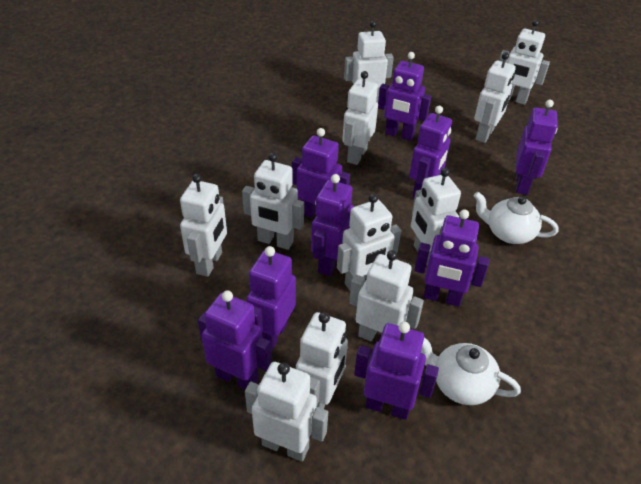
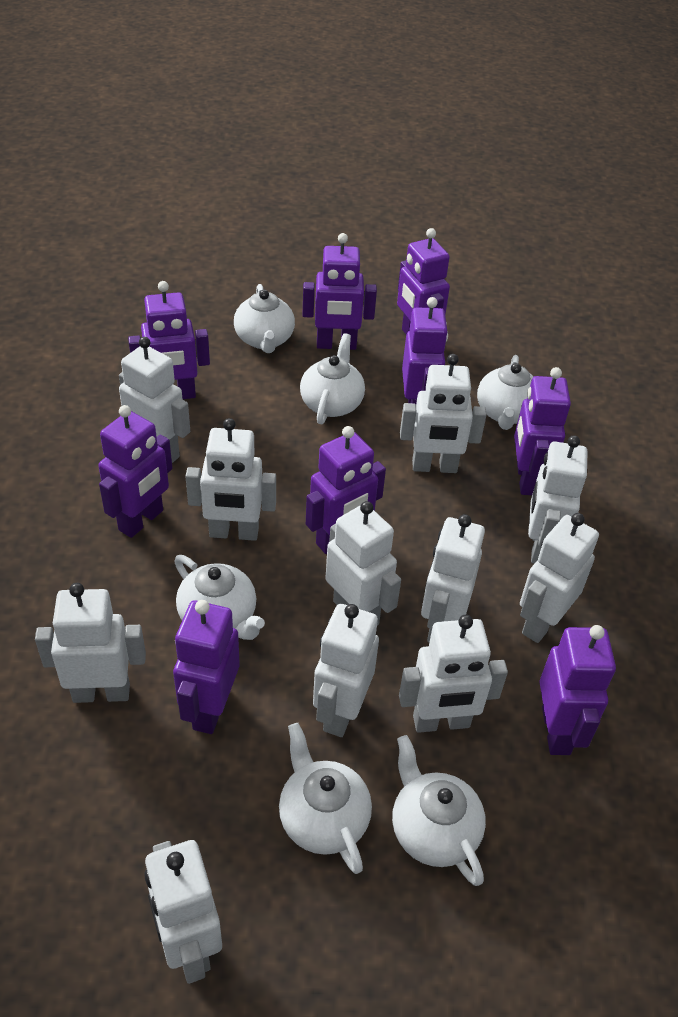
white teapot: [421,338,521,405] [474,192,559,244] = 2 -> [174,555,265,640] [234,284,295,353] [279,723,372,874] [300,333,365,424] [392,735,486,886] [477,355,534,430] = 6

